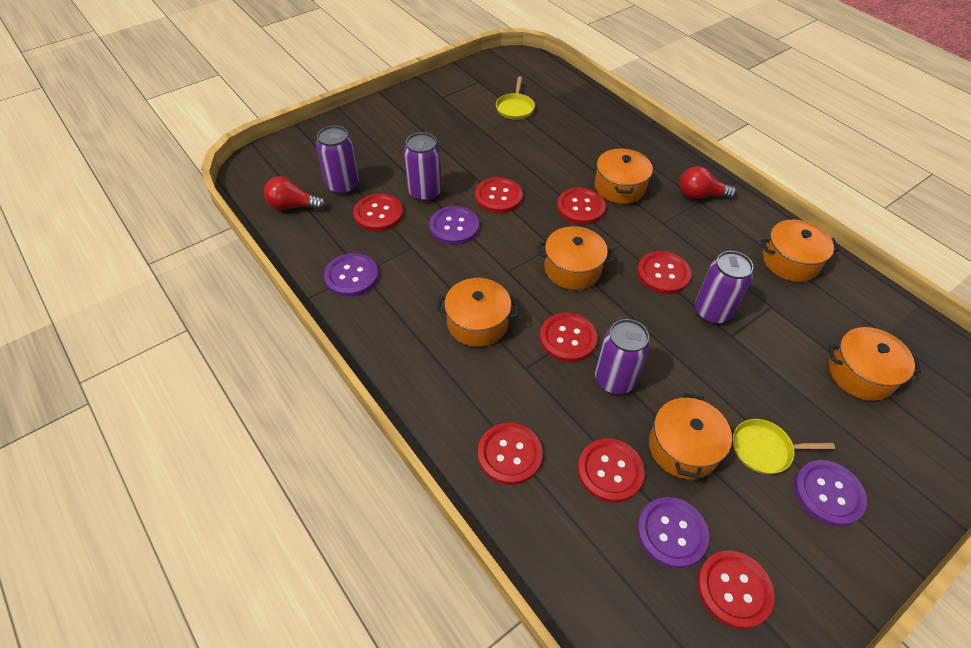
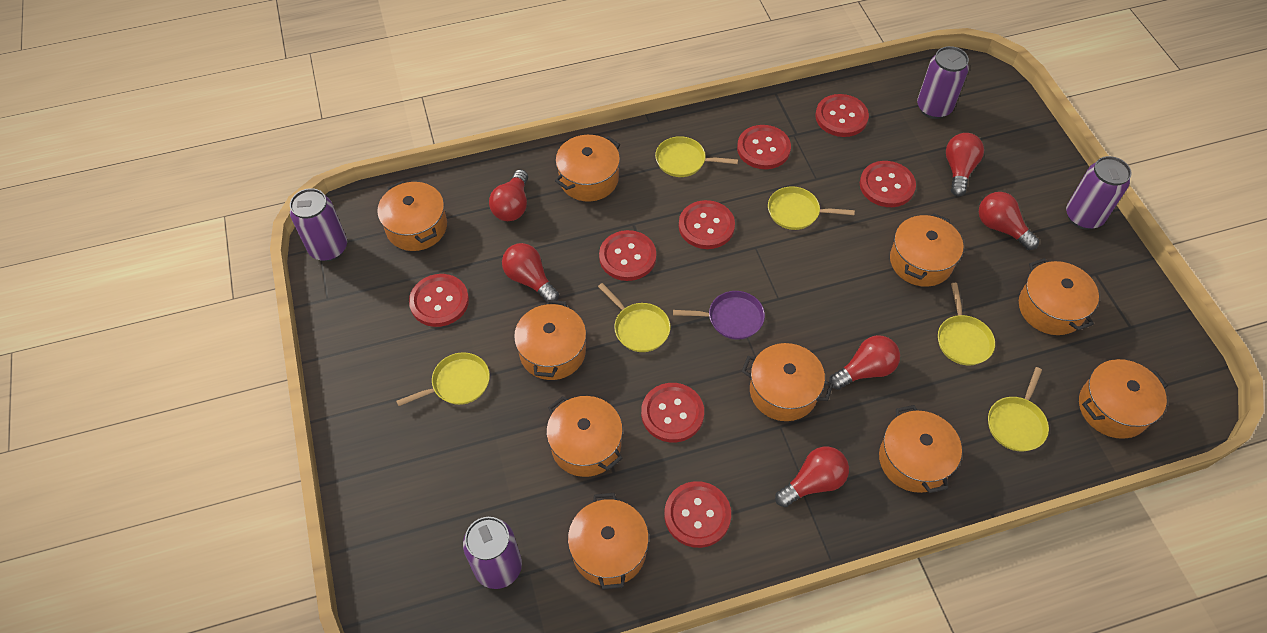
orange pot: [436,278,519,347] [537,226,614,290] [595,148,653,204] [649,393,732,479] [761,220,840,282] [829,327,921,401] = 6 -> [377,181,447,251] [514,300,586,380] [546,396,623,477] [555,135,620,202] [568,493,649,590] [742,343,833,421] [879,405,962,493] [890,213,963,287] [1019,258,1099,335] [1079,359,1168,439] = 10
purple button: [324,253,378,297] [429,206,479,245] [637,497,709,569] [794,460,867,527] = 4 -> none = 0
purple pan: none = 0 -> [673,291,765,340] = 1
red light bulb: [264,176,326,211] [679,166,736,199] = 2 -> [489,170,528,221] [502,243,559,303] [775,447,849,507] [829,335,900,390] [946,133,984,196] [979,192,1039,250] = 6
yellow pan: [496,77,535,120] [733,419,835,474] = 2 -> [396,352,490,406] [598,283,671,352] [655,136,738,177] [768,186,855,230] [938,283,995,365] [988,367,1049,452] = 6

